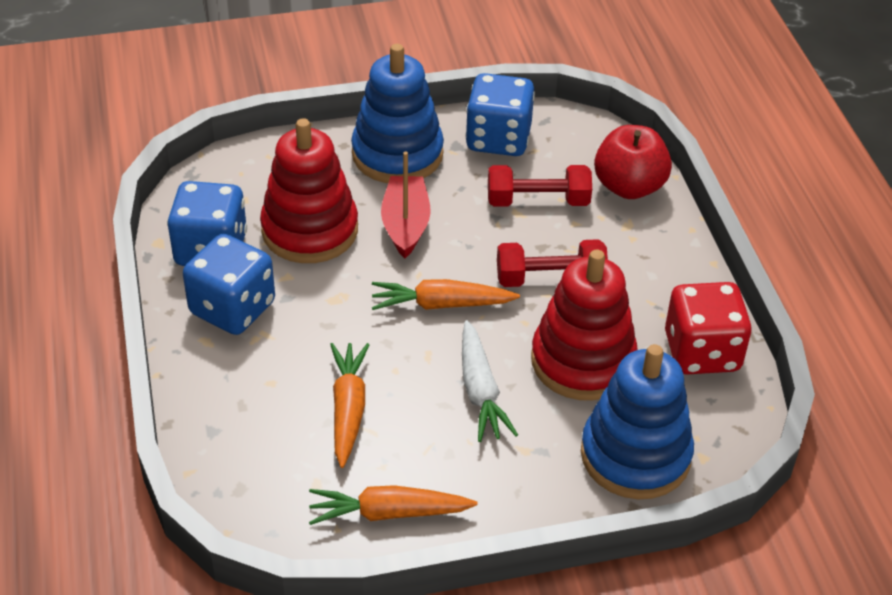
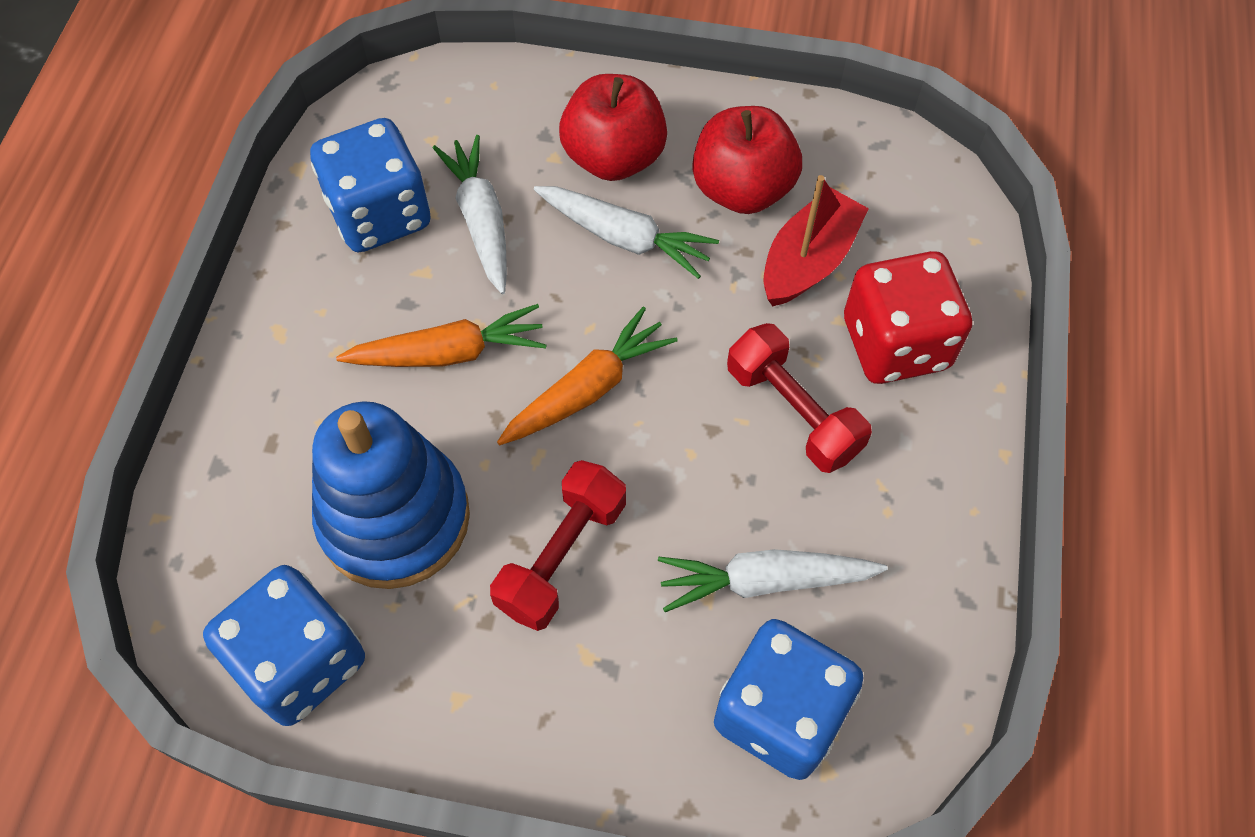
blue stacking toy: [351,44,444,183] [581,344,694,499] = 2 -> [312,401,470,589] = 1
orange carrot: [309,485,478,525] [330,343,370,468] [372,279,520,310] = 3 -> [336,304,547,367] [497,307,678,445] = 2
red apple: [594,125,672,199] = 1 -> [559,74,667,181] [692,106,802,214] = 2
red stacking toy: [260,118,358,263] [531,250,638,400] = 2 -> none = 0
white carrot: [462,320,518,442] = 1 -> [433,135,507,294] [534,186,719,279] [658,549,888,612] = 3

